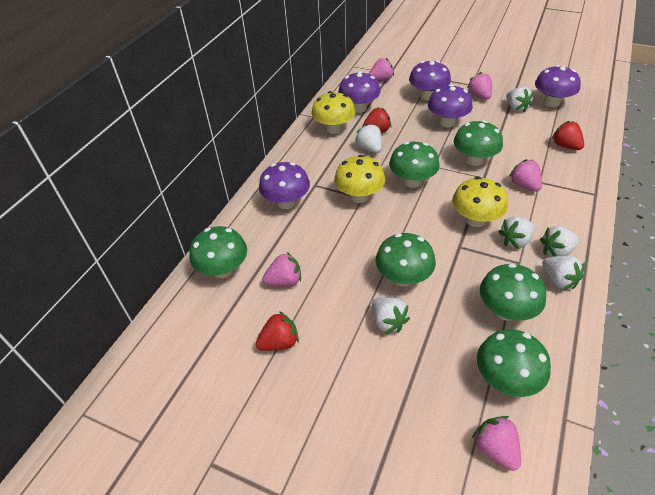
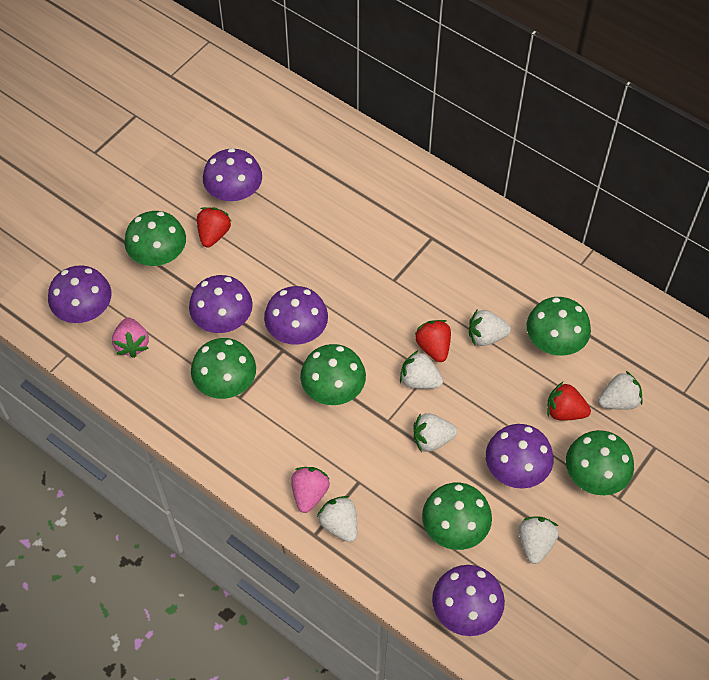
pink strawberry: [262,252,301,286] [369,58,394,81] [467,72,492,100] [472,416,521,471] [509,159,542,191] = 5 -> [112,318,149,358] [291,467,330,513] = 2
purple mushroom: [259,162,310,209] [338,71,380,113] [409,61,451,101] [428,84,473,127] [535,65,581,107] = 5 -> [48,266,112,323] [189,275,253,333] [203,148,262,203] [264,286,328,345] [432,565,505,636] [486,424,554,489] = 6
yellow mushroom: [311,91,355,134] [334,155,385,203] [452,177,508,227] = 3 -> none = 0

